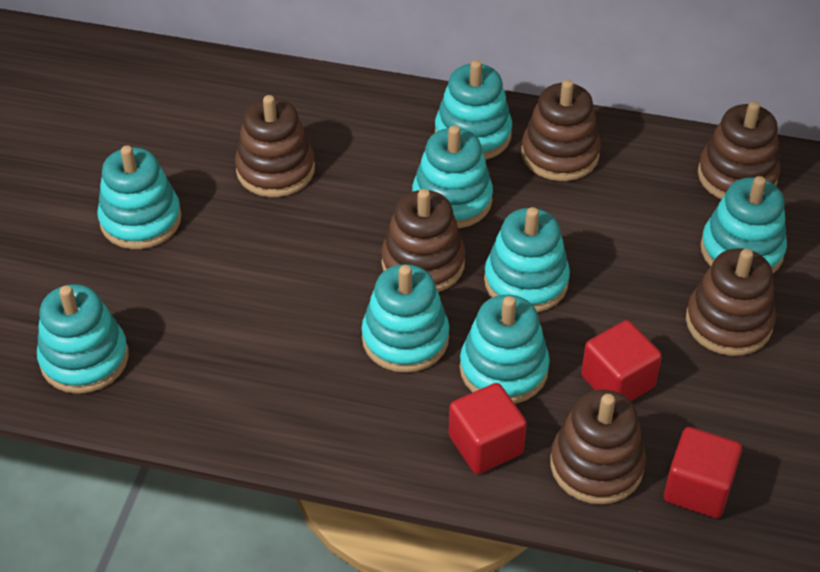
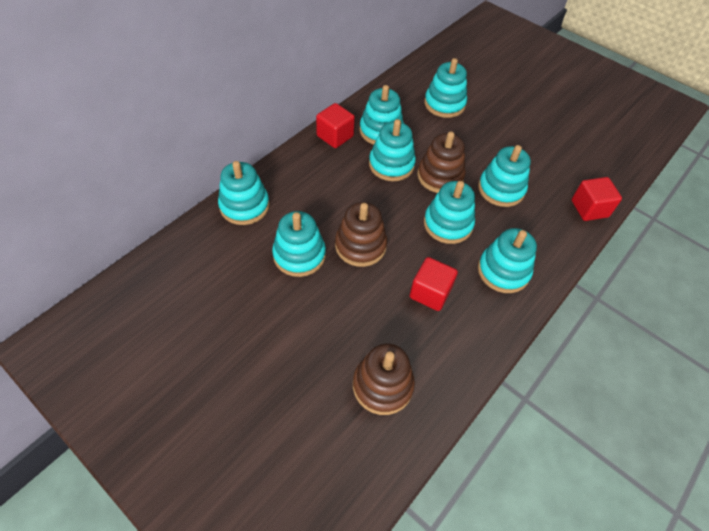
brown stacking toy: [235,95,315,197] [381,189,465,292] [521,79,601,181] [550,390,646,504] [686,248,776,356] [698,101,780,199] = 6 -> [335,202,387,267] [353,344,415,415] [417,132,465,193] = 3

